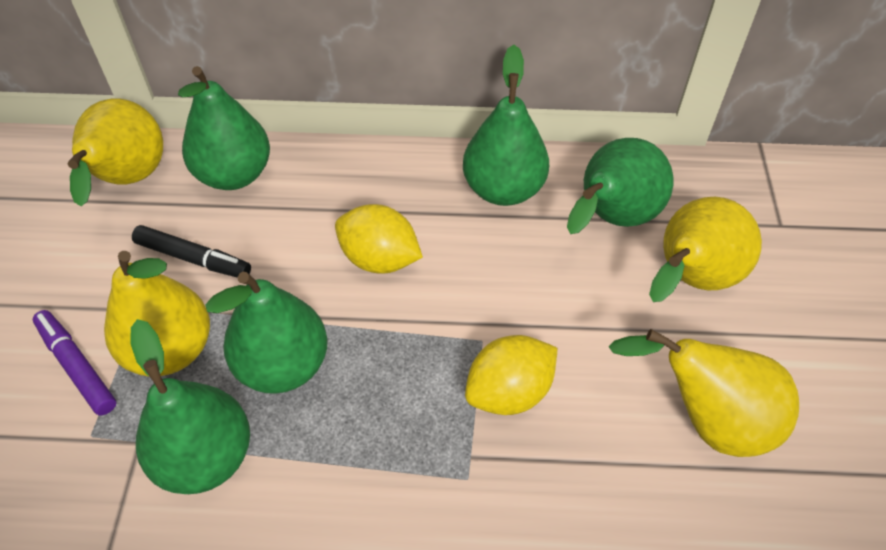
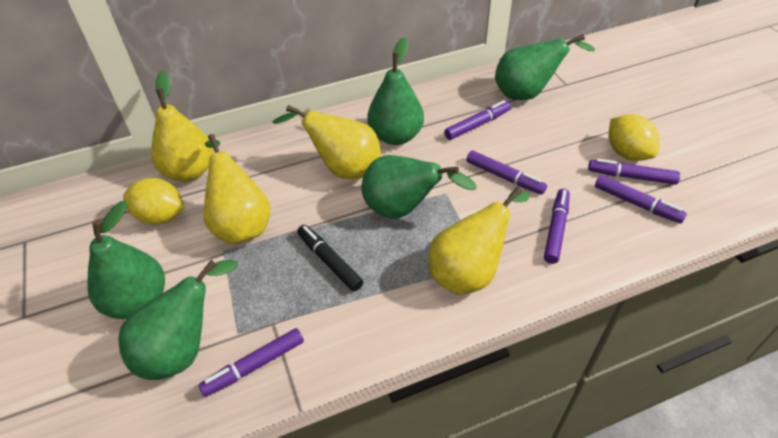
purple marker: [33,310,116,415] = 1 -> [198,328,304,397] [444,100,511,140] [466,151,547,195] [544,189,570,264] [588,159,680,185] [595,175,687,223] = 6

